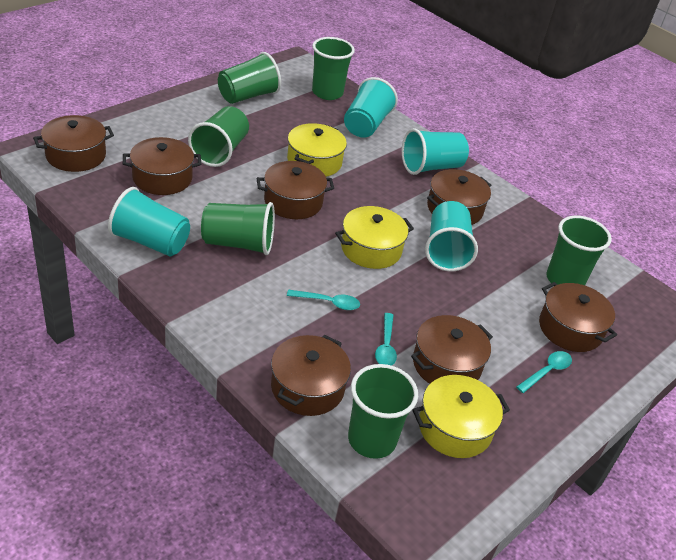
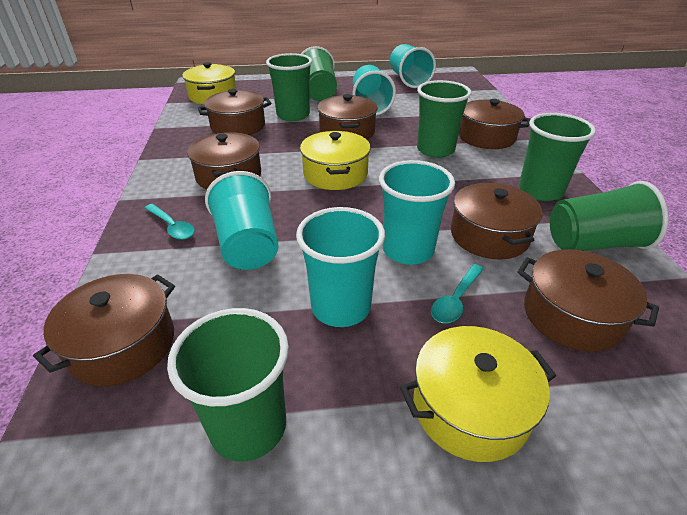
turquoise cup: [108,187,190,256] [344,77,398,138] [402,128,469,175] [425,201,478,271] = 4 -> [205,171,279,270] [296,207,385,327] [352,65,396,116] [379,160,455,265] [390,44,436,88] = 5
turquoise spoon: [287,290,360,310] [375,313,397,366] [516,351,572,393] = 3 -> [145,204,195,240] [431,264,484,323] = 2

